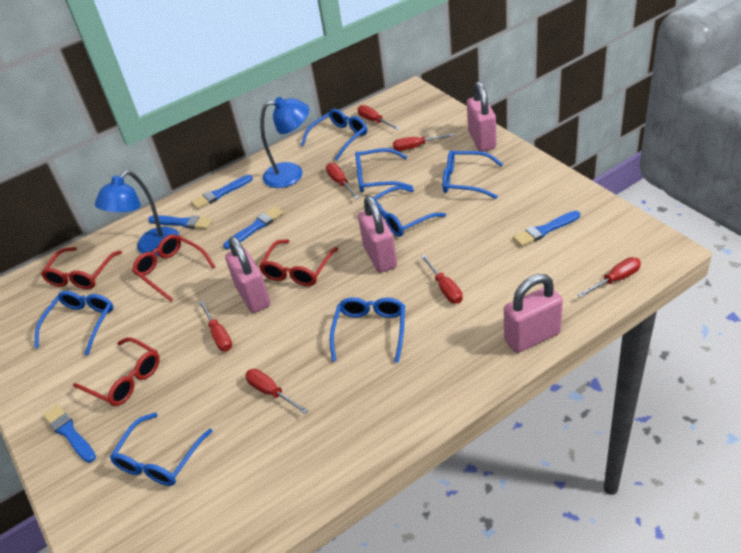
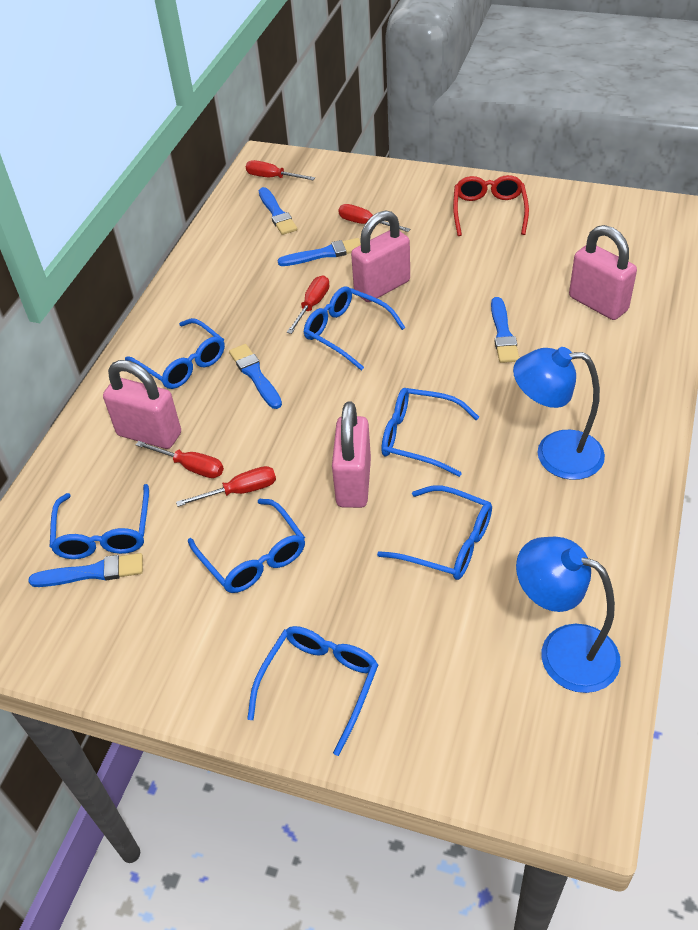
red glasses: [41,247,122,289] [73,337,160,406] [132,234,215,301] [259,239,338,286] = 4 -> [453,175,529,236] = 1
red screwdriver: [199,301,232,351] [245,369,308,414] [326,163,359,199] [357,105,400,130] [393,133,454,151] [421,255,463,304] [578,257,641,298] = 7 -> [136,441,224,478] [176,466,276,507] [246,160,315,180] [287,276,329,334] [338,204,410,232] = 5

